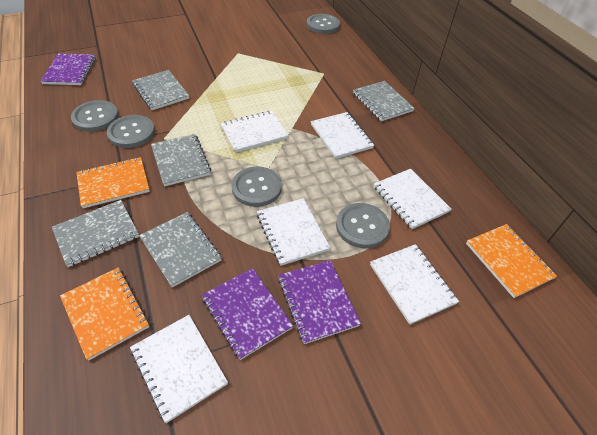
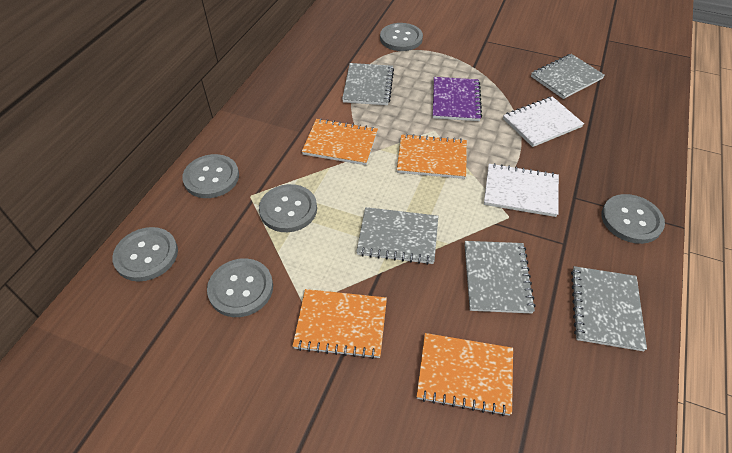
grey button: [71,100,119,132] [107,115,155,148] [231,167,282,207] [307,14,340,34] [336,203,390,248] = 5 -> [112,227,178,281] [182,154,239,198] [207,258,273,317] [259,184,317,232] [380,23,423,51] [601,194,665,244] = 6
orange notebook: [60,267,149,361] [76,157,150,208] [466,224,557,298] = 3 -> [293,289,387,359] [302,118,378,165] [397,134,467,179] [417,333,513,416] = 4
purple notebook: [40,53,96,85] [201,268,293,360] [278,260,361,344] = 3 -> [433,77,482,121] = 1
white notebook: [130,315,228,423] [221,111,289,153] [257,198,331,266] [311,112,374,159] [370,244,459,325] [374,169,451,229] = 6 -> [484,163,559,217] [503,97,584,147] = 2

